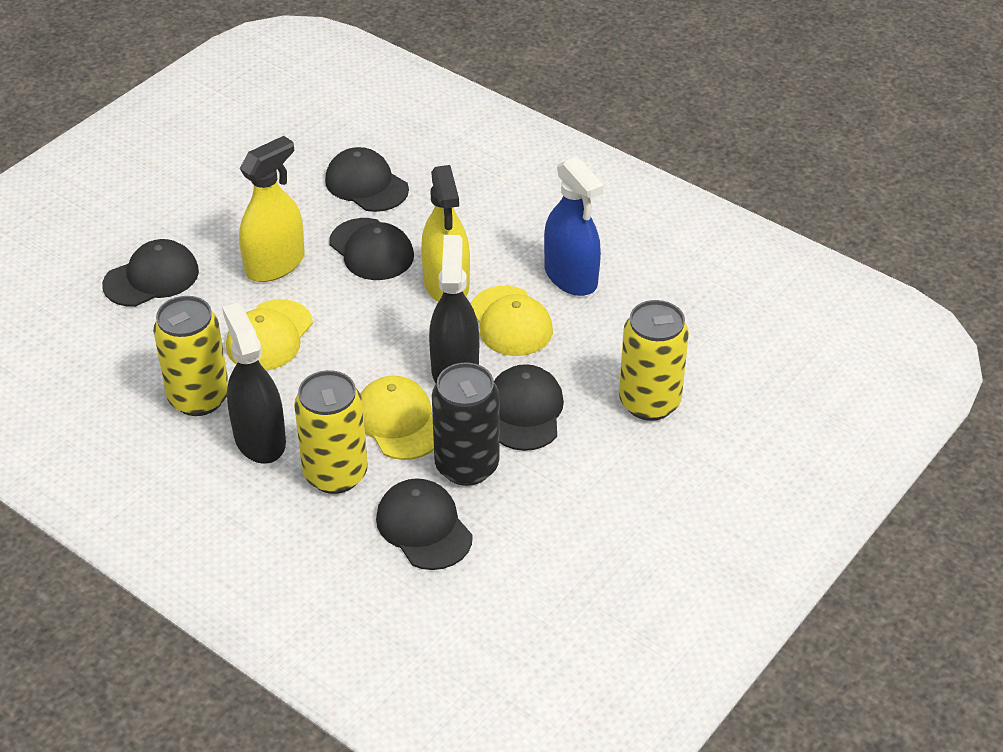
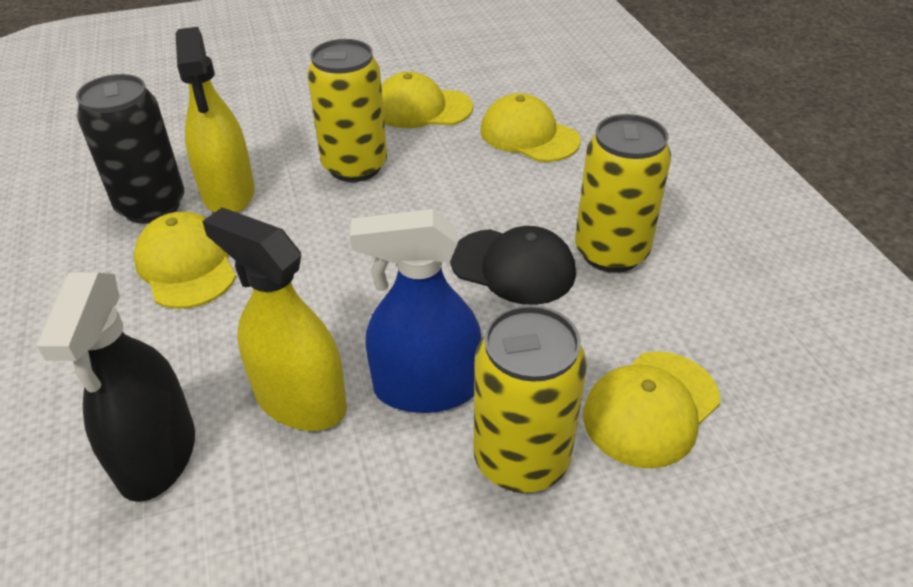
black cap: [102,239,199,307] [325,147,409,212] [329,218,414,280] [376,478,473,570] [494,364,564,451] = 5 -> [450,226,576,305] = 1
black spray bottle: [222,303,286,464] [429,235,479,383] = 2 -> [36,273,195,502] = 1
yellow cap: [226,299,313,370] [361,375,434,460] [471,286,553,356] = 3 -> [134,211,236,309] [381,72,473,128] [481,93,581,162] [583,351,721,469] = 4

